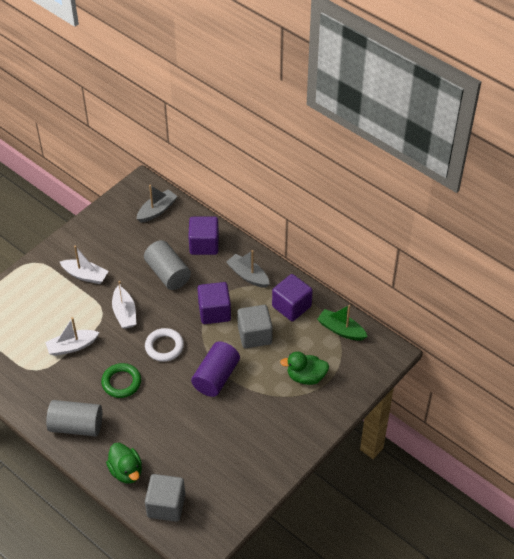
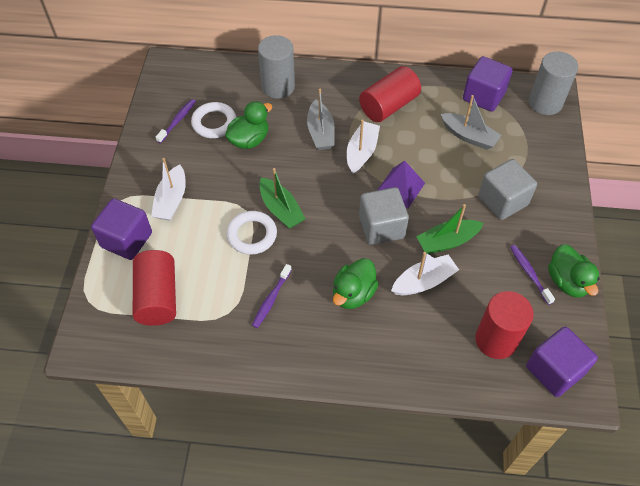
green boat: [317,305,368,341] = 1 -> [259,168,305,229] [416,204,484,254] = 2
green duck: [106,443,142,484] [280,352,329,385] = 2 -> [225,101,273,149] [333,258,379,309] [548,244,600,298] = 3
green ring: [101,363,141,398] = 1 -> none = 0
purple cylinder: [191,341,240,397] = 1 -> none = 0
purple pyramid: none = 0 -> [378,161,425,208] = 1
purple toothbrush: none = 0 -> [156,99,196,143] [252,264,292,328] [510,245,555,305] = 3
red cylinder: none = 0 -> [133,250,176,326] [359,66,421,122] [475,291,534,359] = 3
white ring: [145,328,184,362] = 1 -> [191,102,237,138] [227,211,277,255] = 2

